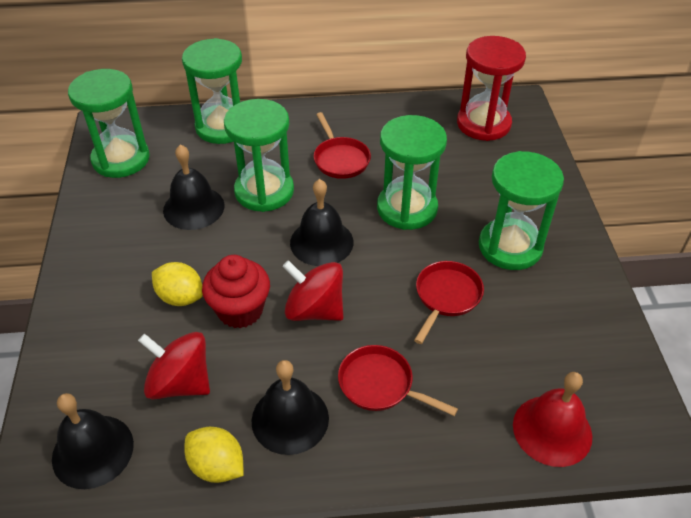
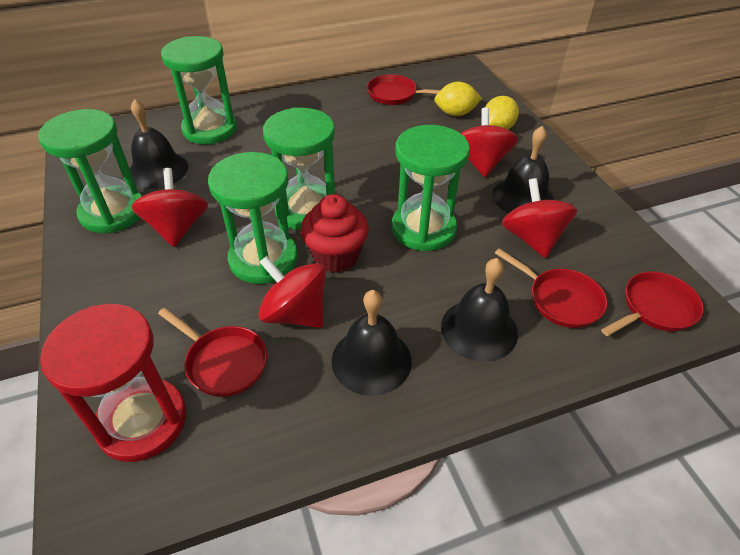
red bell: [513,372,592,467] = 1 -> none = 0
red pan: [314,112,371,179] [338,345,458,416] [414,261,484,344] = 3 -> [158,308,267,397] [367,75,440,105] [495,248,607,328] [601,271,704,336] = 4
red spinning top: [138,332,210,400] [283,260,343,321] = 2 -> [131,168,208,247] [258,256,326,328] [460,107,518,177] [502,178,577,258] = 4

